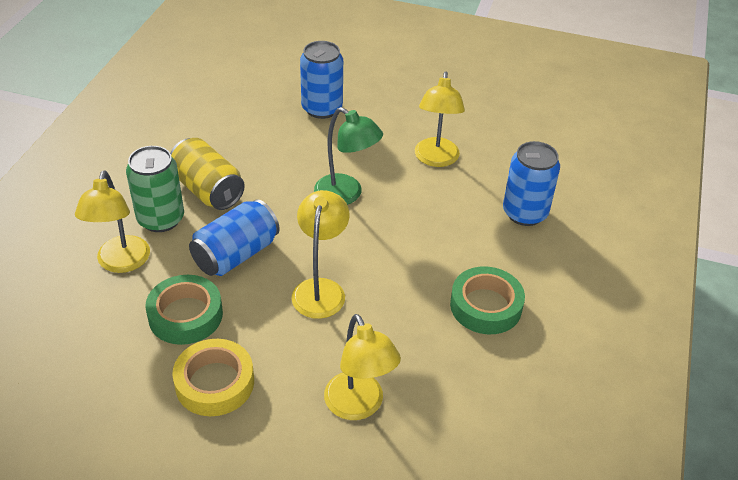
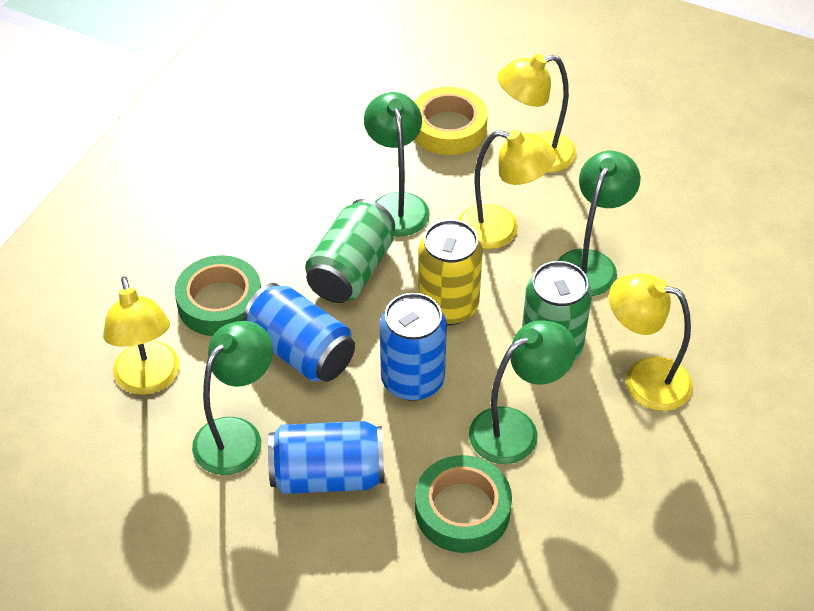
green can: [126,146,184,232] = 1 -> [305,199,395,303] [522,261,592,361] = 2
green lamp: [314,107,383,205] = 1 -> [192,321,273,475] [364,92,430,236] [469,320,576,464] [557,151,640,296] = 4

